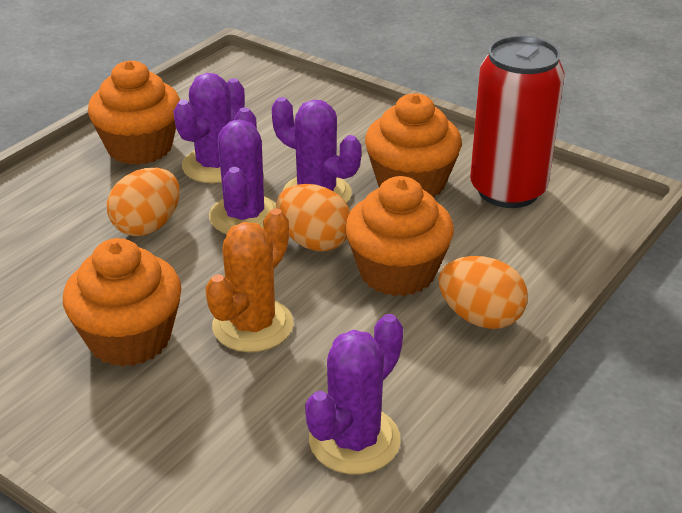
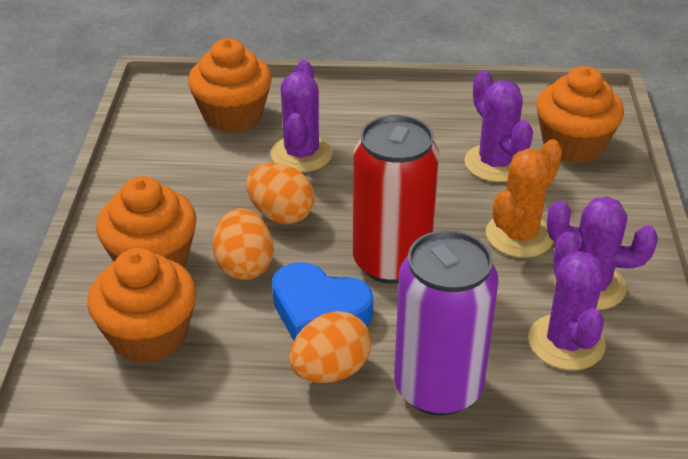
blue heart: none = 0 -> [272,262,373,340] = 1
purple can: none = 0 -> [394,230,498,416] = 1

